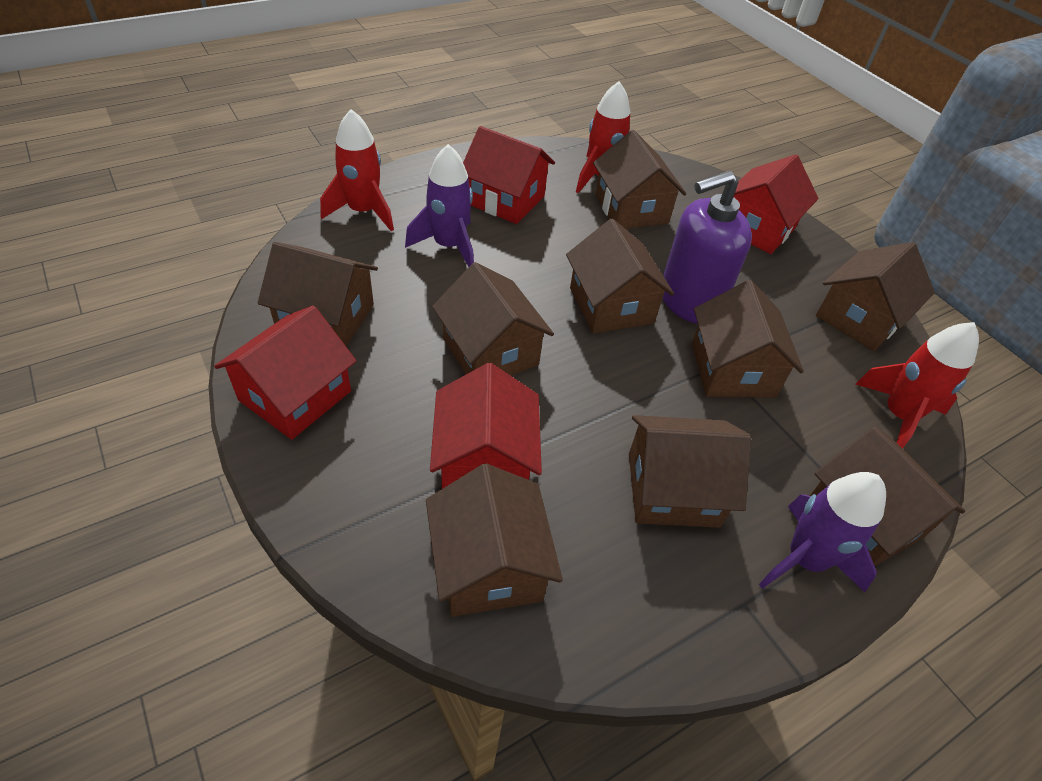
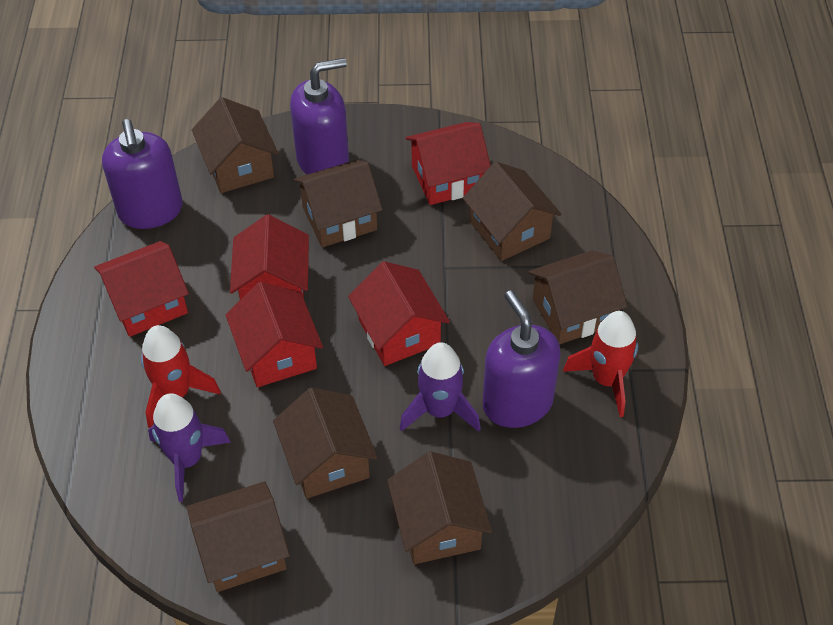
brown house: [257,242,378,346] [426,463,563,617] [432,262,554,376] [566,219,674,334] [593,130,686,229] [629,415,751,528] [692,280,804,398] [810,426,965,566] [816,242,935,351] = 9 -> [187,481,290,592] [192,97,279,193] [273,388,378,499] [294,160,383,247] [387,451,492,564] [463,162,561,261] [528,250,627,344] = 7
purple soap dispenser: [663,171,752,324] = 1 -> [102,119,183,229] [290,58,349,175] [483,290,561,428] = 3
red house: [214,306,356,440] [430,363,542,489] [463,126,555,224] [734,154,818,254] = 4 -> [94,241,189,337] [226,282,323,387] [230,214,309,300] [348,261,450,366] [406,122,491,205] = 5
red rocket: [320,109,394,232] [576,81,630,193] [855,322,979,449] = 3 -> [141,325,221,428] [563,311,638,417] = 2

